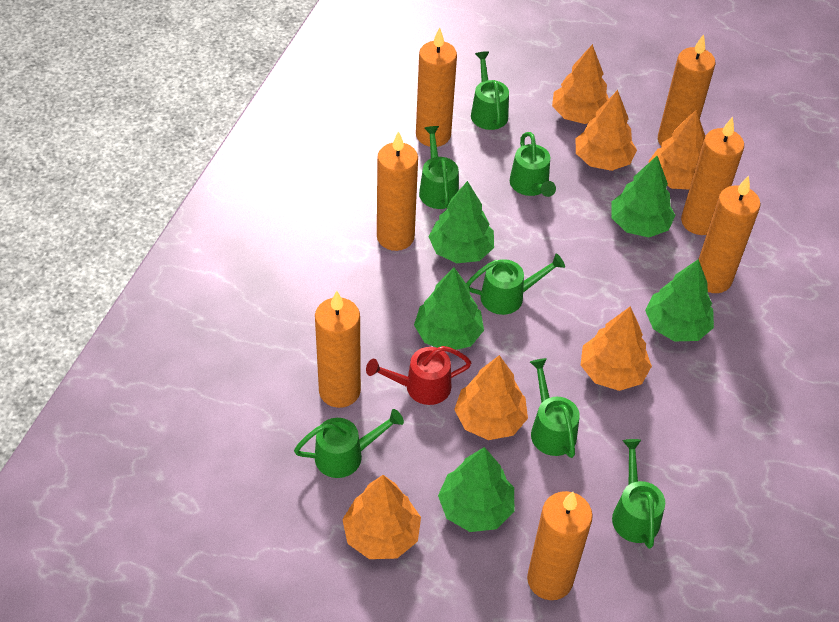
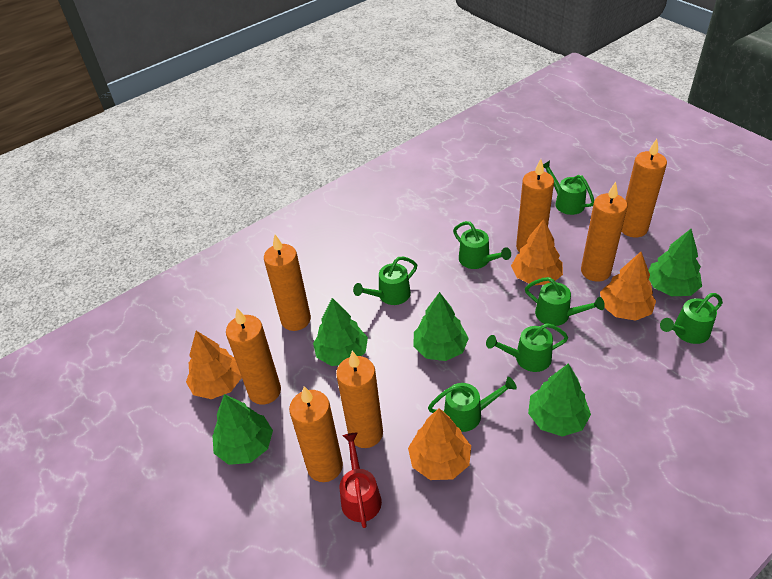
orange tree: [342,475,421,559] [454,355,528,440] [552,44,609,124] [575,90,637,171] [581,306,652,391] [648,110,705,189] = 6 -> [186,331,242,399] [408,408,471,480] [511,219,563,285] [600,252,656,321] = 4

